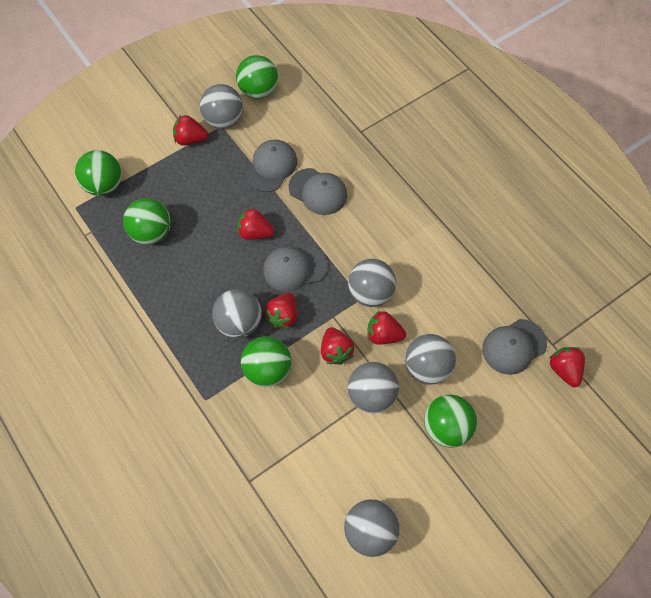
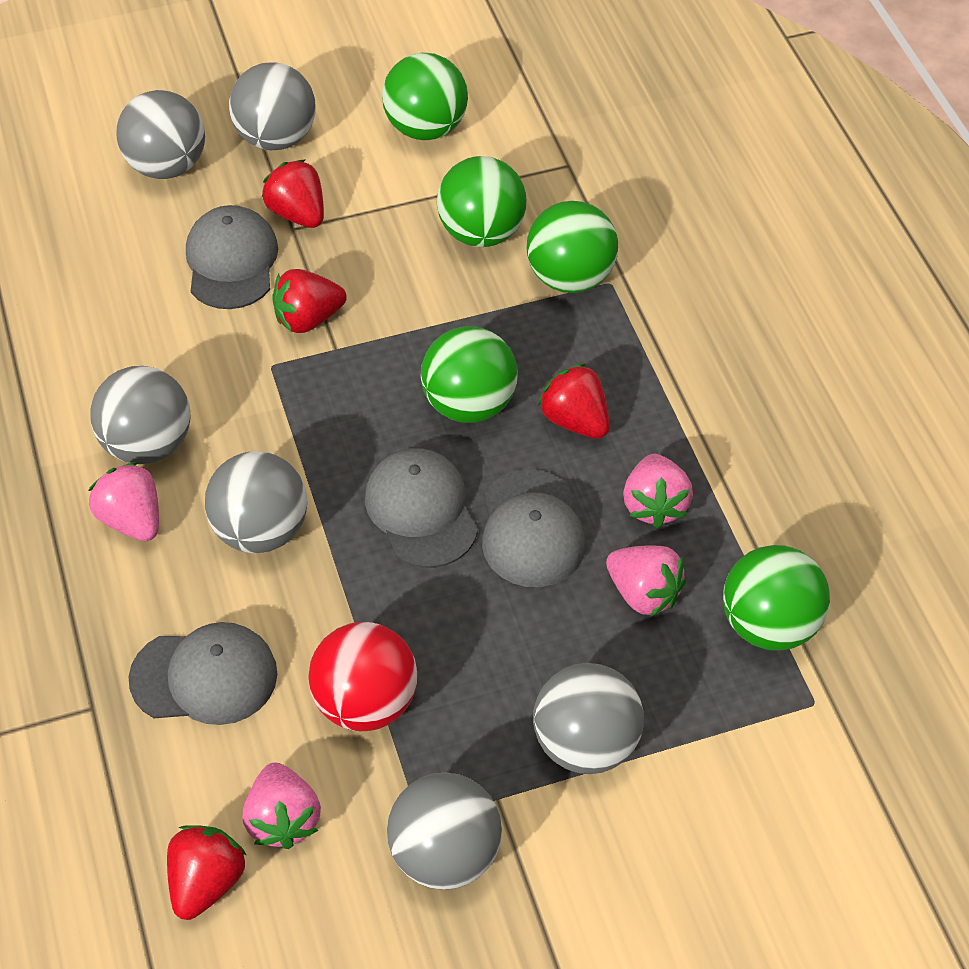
pink strawberry: none = 0 -> [88,462,159,541] [243,763,321,849] [606,545,686,617] [623,454,693,528] = 4
red ball: none = 0 -> [308,622,418,731] = 1
red strawberry: [173,115,208,146] [237,208,274,240] [264,293,297,329] [321,327,354,365] [367,310,406,345] [549,347,585,387] = 6 -> [167,825,246,920] [262,160,324,228] [272,269,347,333] [538,364,610,439] = 4

